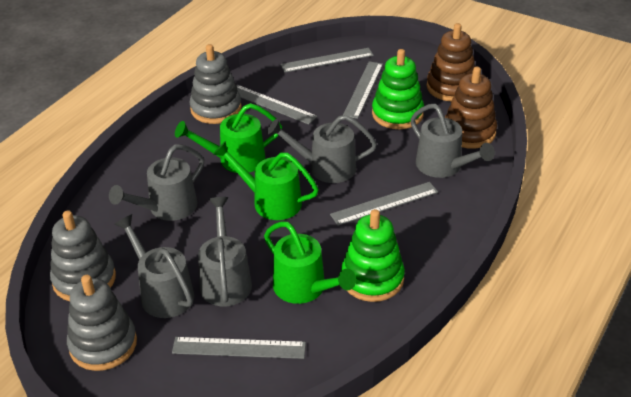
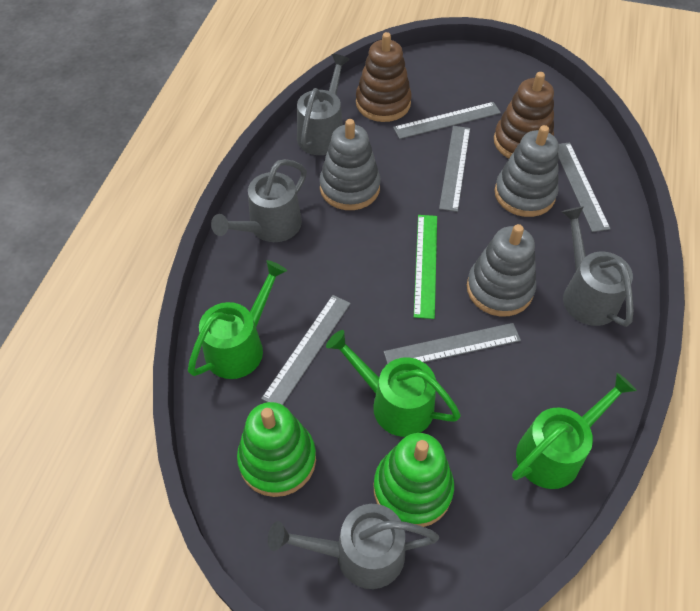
green ruler: none = 0 -> [414,215,437,319] = 1
grey watering can: [109,144,204,221] [114,214,194,318] [198,197,252,306] [267,115,377,183] [411,104,495,178] = 5 -> [211,159,307,242] [268,504,439,589] [297,54,350,155] [562,207,634,327] = 4

